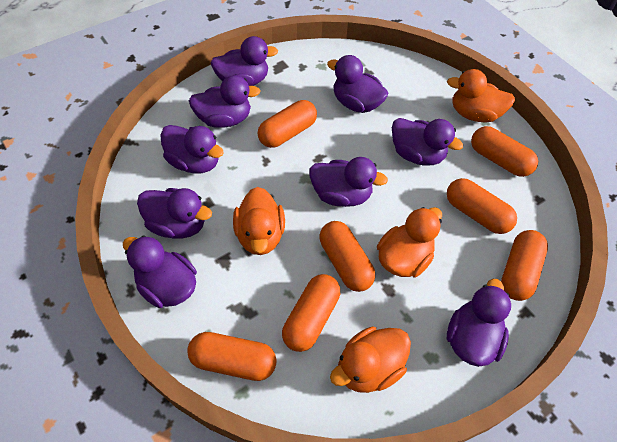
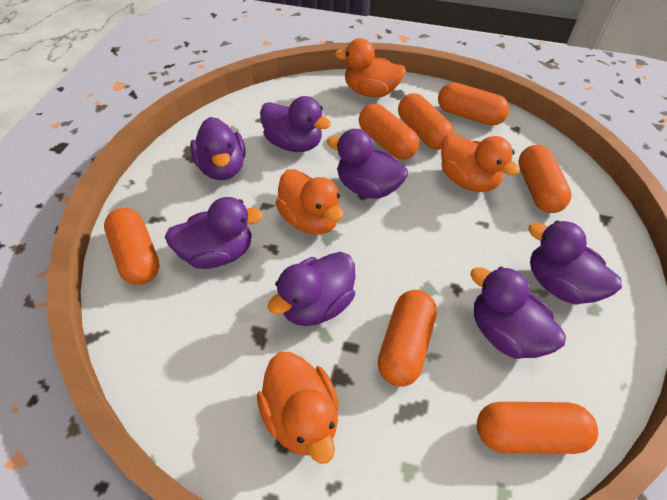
purple duck: [123,235,197,308] [137,188,212,239] [160,125,224,174] [189,75,260,128] [211,36,278,86] [309,157,388,207] [327,55,389,113] [392,118,463,166] [447,279,511,367] = 9 -> [165,197,264,269] [190,117,245,180] [260,96,331,152] [268,252,355,326] [327,129,408,199] [470,266,566,359] [528,220,622,305] = 7

